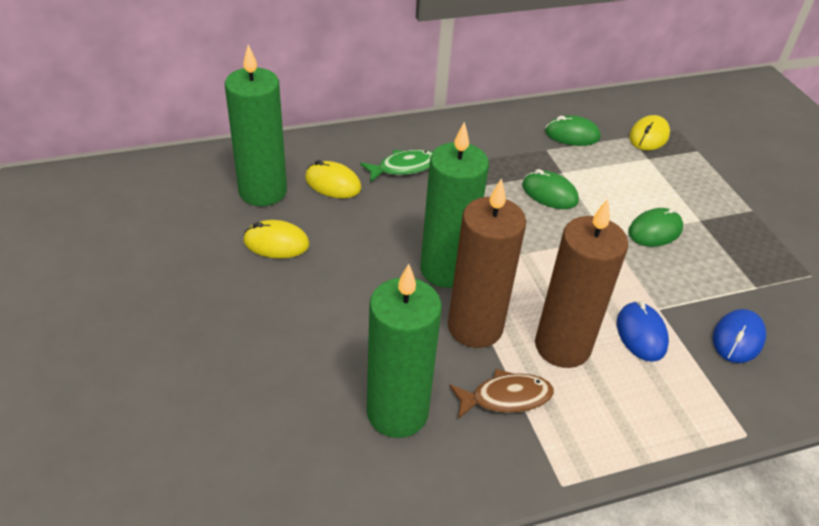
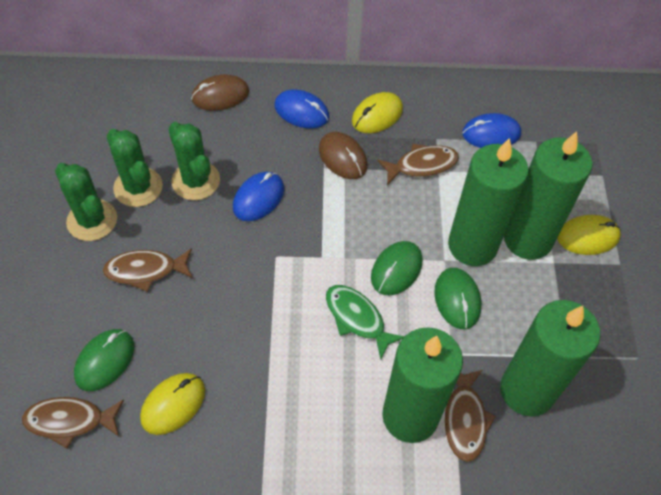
blue mouse: [617,301,669,362] [713,309,766,363] = 2 -> [233,172,284,221] [274,90,329,129] [462,113,521,148] = 3
brown candle: [448,178,526,348] [535,199,628,368] = 2 -> none = 0
brown fish: [449,369,554,419] = 1 -> [22,397,124,449] [103,248,192,292] [377,144,459,185] [444,370,496,462] = 4
brown mouse: none = 0 -> [191,74,249,111] [319,132,368,179] = 2
green cactus: none = 0 -> [55,163,117,241] [107,129,163,207] [168,122,220,200] = 3
green candle: [225,45,287,206] [367,264,442,438] [420,121,489,288] = 3 -> [382,327,463,443] [448,138,529,266] [500,300,600,417] [504,131,593,260] = 4

